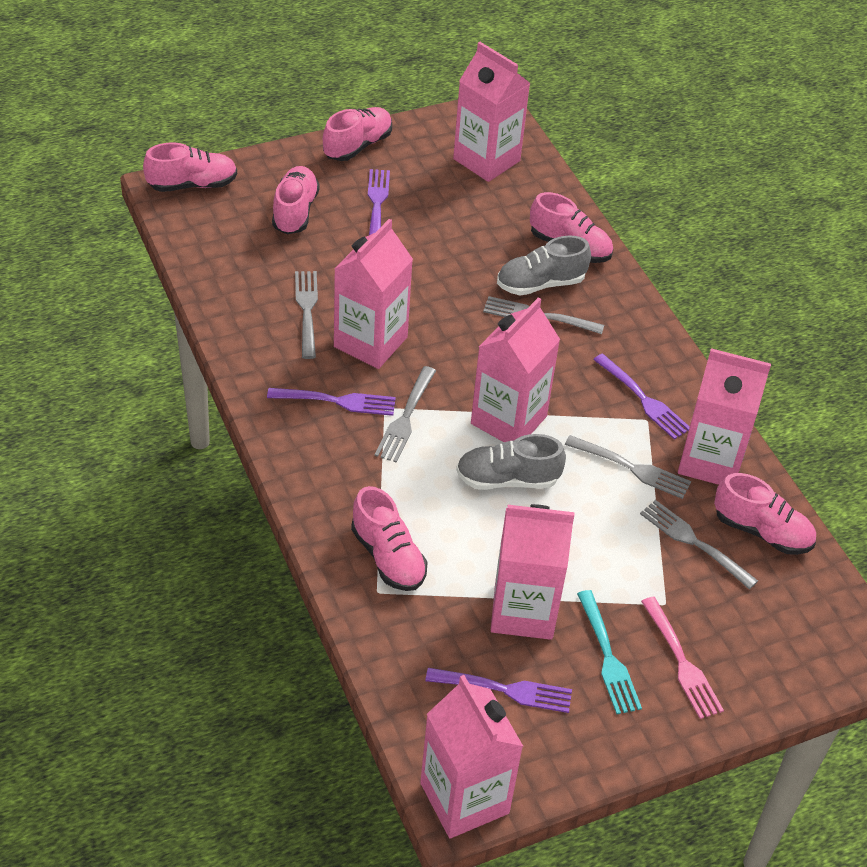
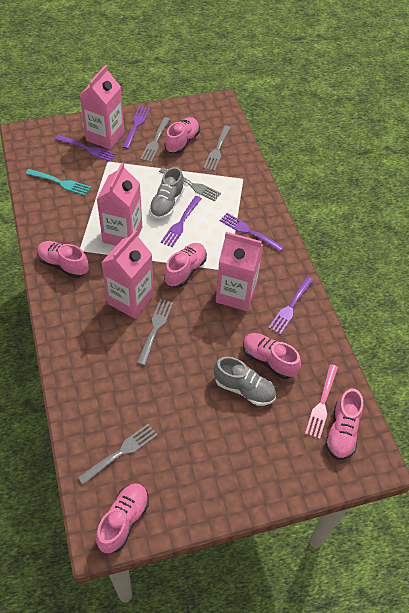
pink carton: [334,219,413,369] [420,675,523,838] [453,42,530,182] [471,298,560,442] [491,504,575,640] [678,348,771,485] = 6 -> [80,65,124,150] [97,163,142,246] [101,230,154,319] [216,232,263,311] = 4
purple fork: [267,388,396,416] [368,169,390,235] [425,668,572,713] [593,353,690,440] = 4 -> [55,135,116,162] [122,106,150,149] [161,196,202,247] [220,213,284,252] [268,276,313,335] = 5

